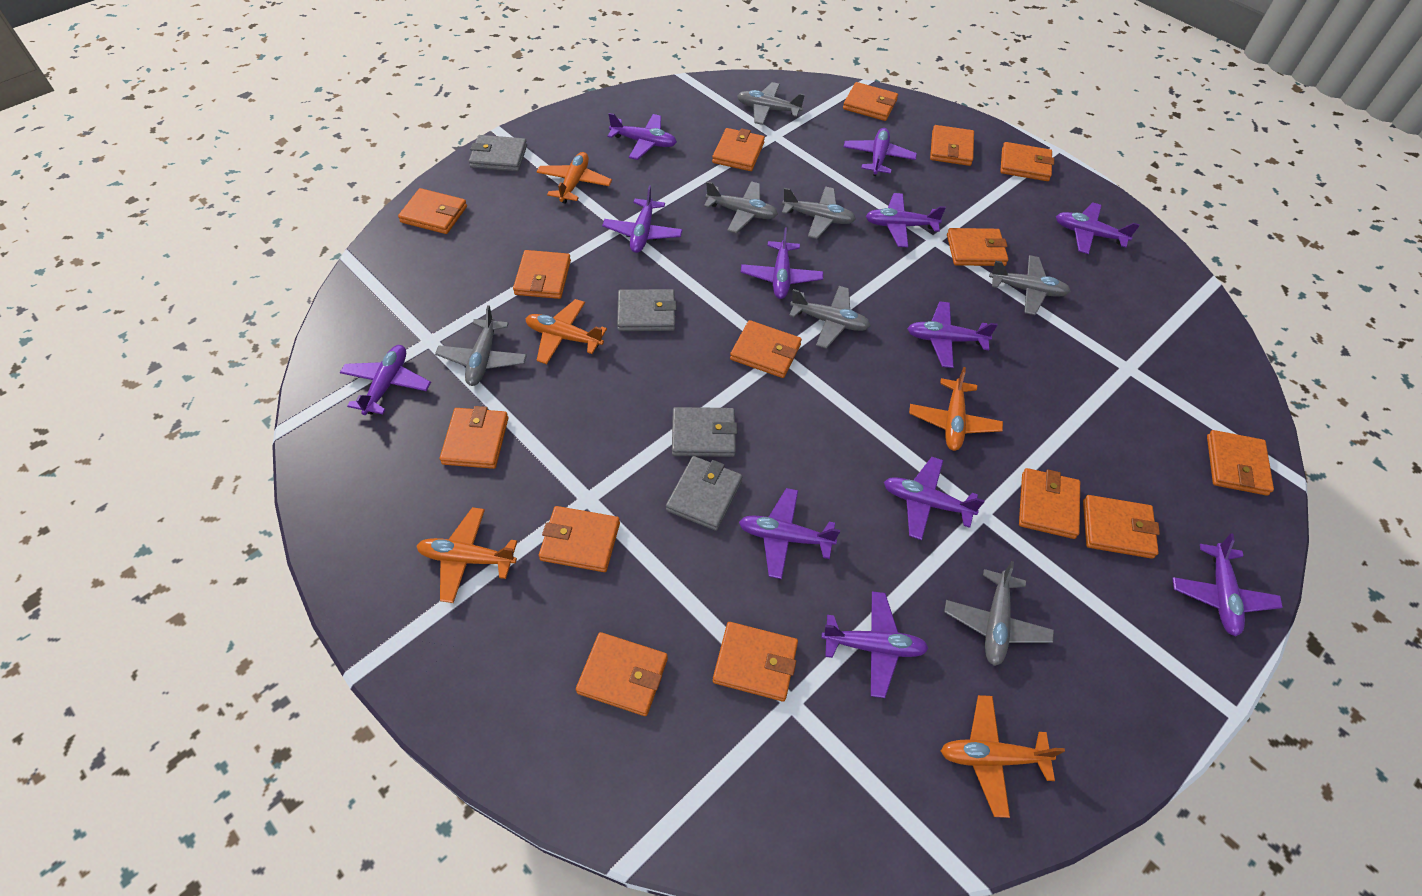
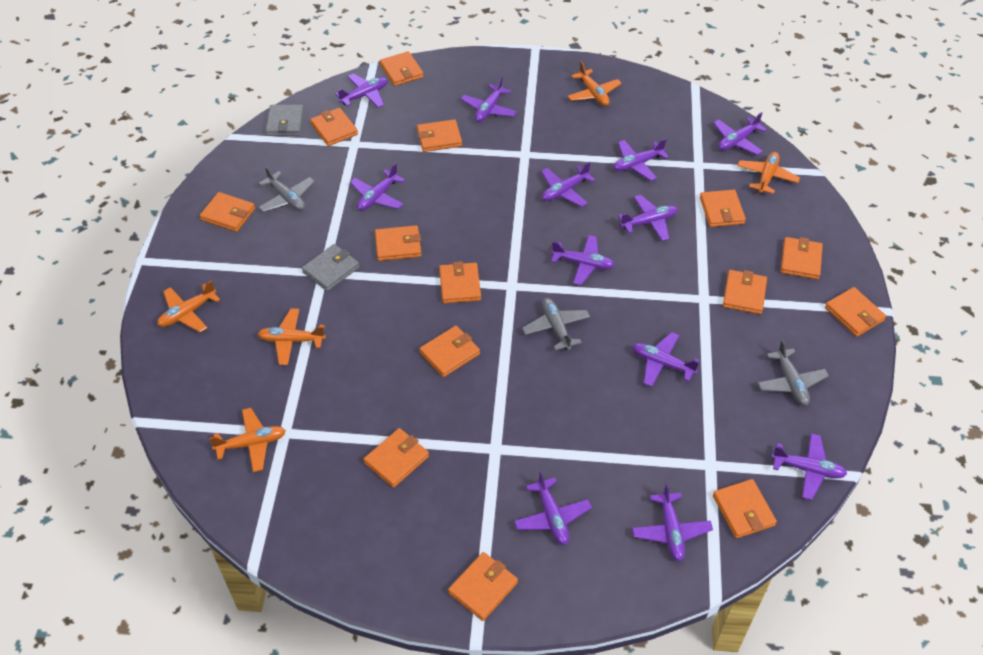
grey plane: [435,305,527,386] [704,181,778,234] [737,82,805,125] [782,187,856,239] [789,286,871,349] [944,561,1054,666] [989,255,1070,315] = 7 -> [258,166,315,212] [522,298,590,351] [758,340,829,406] = 3
grey wallet: [469,135,527,171] [617,289,677,331] [666,456,743,531] [672,407,738,457] = 4 -> [266,105,304,136] [302,244,360,291] = 2
orange wallet: [398,188,467,234] [440,406,508,469] [513,250,571,299] [539,506,620,572] [576,632,668,716] [712,128,765,171] [713,622,798,701] [730,320,802,378] [843,82,898,121] [930,125,974,166] [947,228,1008,266] [1000,142,1054,181] [1019,468,1080,539] [1083,495,1160,559] [1207,430,1274,496] = 15 -> [200,192,255,232] [310,108,358,146] [364,428,429,488] [375,225,421,261] [380,51,424,86] [417,119,462,152] [419,326,480,377] [439,261,481,304] [448,552,518,621] [700,190,746,227] [713,479,777,539] [723,270,767,314] [781,237,823,279] [825,287,886,337] = 14

